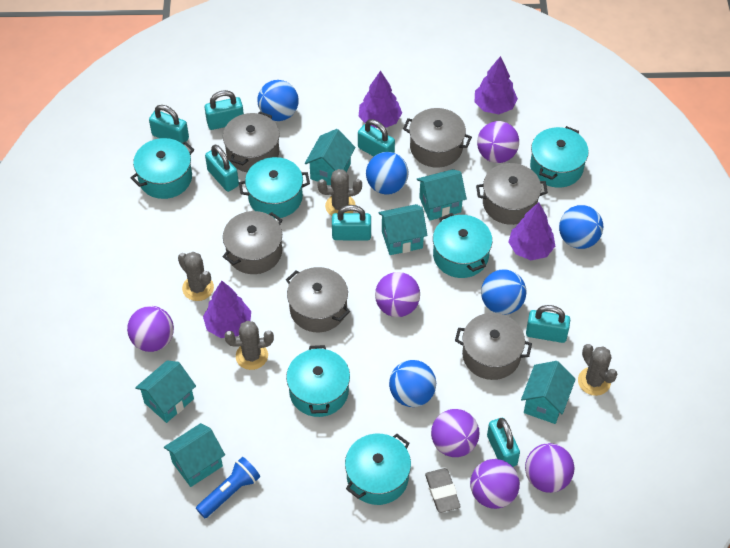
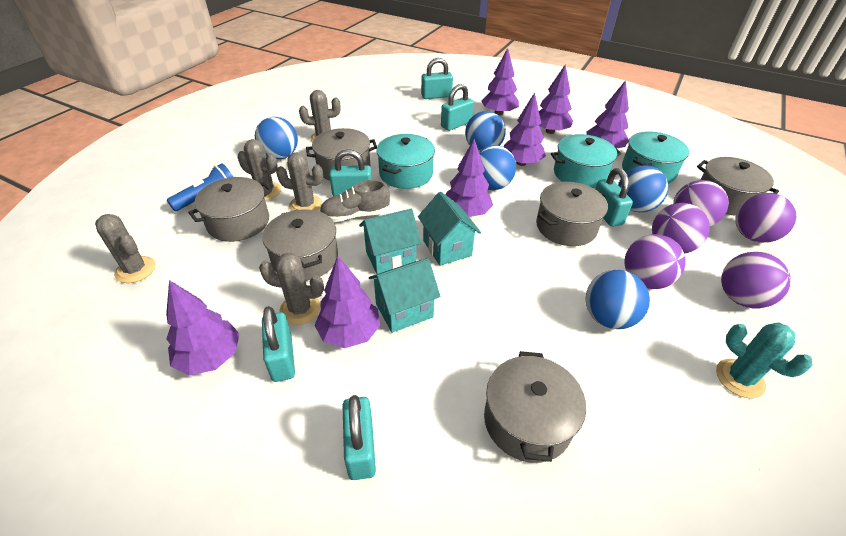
grey cactus: [178,252,214,301] [224,321,274,370] [317,169,362,216] [578,344,617,396] = 4 -> [95,214,155,283] [237,139,281,200] [259,253,324,325] [276,152,323,211] [299,90,341,142] = 5
grey eraser: [425,468,461,513] = 1 -> none = 0
grey shoe: none = 0 -> [319,180,390,222] = 1
purple ball: [127,306,174,352] [375,272,420,317] [431,409,480,457] [470,459,520,509] [477,121,519,163] [525,443,574,493] = 6 -> [625,234,686,289] [652,203,710,253] [673,180,729,226] [721,252,791,308] [735,193,796,243] = 5
purple tree: [203,281,251,338] [358,71,402,128] [475,56,518,114] [509,202,555,260] = 4 -> [166,280,240,375] [314,256,380,348] [445,139,493,217] [481,48,519,116] [504,92,546,166] [539,65,573,134] [586,80,629,148] = 7
turquoise cactus: none = 0 -> [716,322,812,398] = 1
turquoise house: [135,360,196,423] [164,423,225,487] [305,129,355,185] [378,204,428,255] [417,169,467,221] [521,361,576,424] = 6 -> [359,209,421,274] [369,258,440,333] [418,192,481,266] = 3
turquoise padlock: [149,105,189,143] [205,90,244,130] [205,145,239,192] [332,205,371,241] [358,119,395,156] [487,418,520,467] [526,305,570,343] = 7 -> [262,306,295,382] [329,149,372,196] [342,395,376,480] [421,58,453,99] [441,84,474,131] [595,168,633,227] = 6
turquoise pot: [131,138,194,199] [239,157,310,219] [286,345,350,417] [345,434,411,505] [433,213,492,278] [530,126,589,188] = 6 -> [376,134,435,189] [551,134,621,188] [622,131,689,184] = 3

